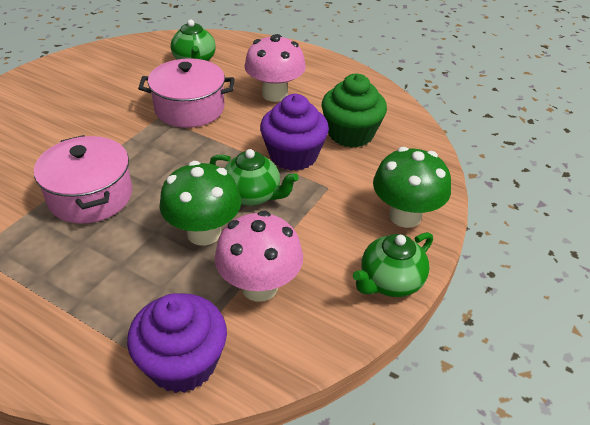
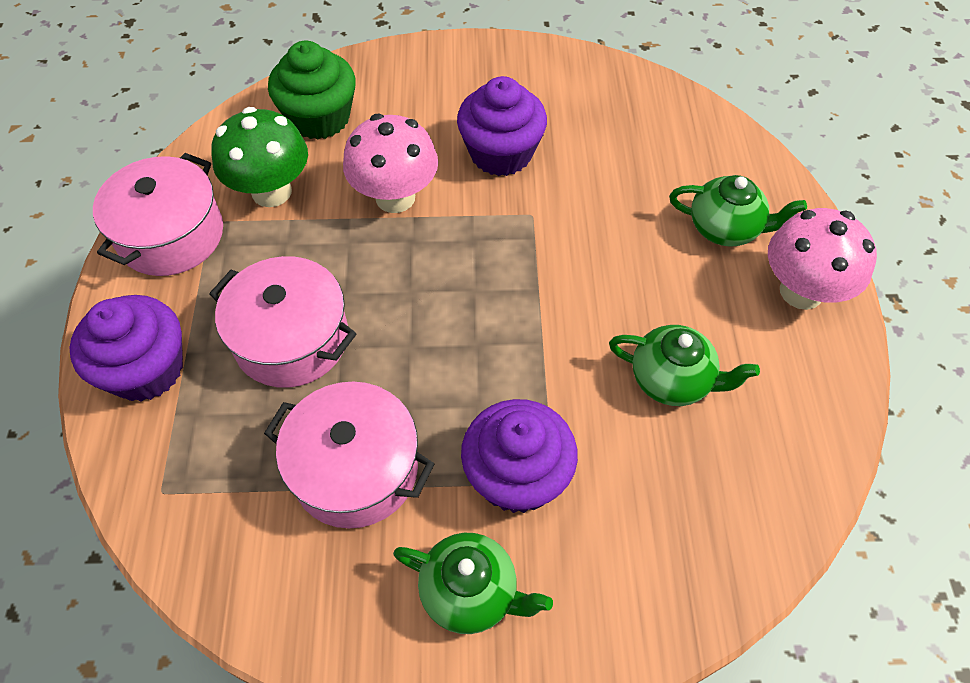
green mushroom: [159,161,241,246] [373,147,451,228] = 2 -> [212,107,308,207] = 1
pink pot: [34,135,132,224] [138,58,234,128] = 2 -> [93,153,223,276] [209,256,356,388] [264,382,434,529] = 3
purple cupcake: [127,293,227,393] [260,94,329,171] = 2 -> [69,295,183,402] [457,76,547,176] [461,399,578,513] = 3

